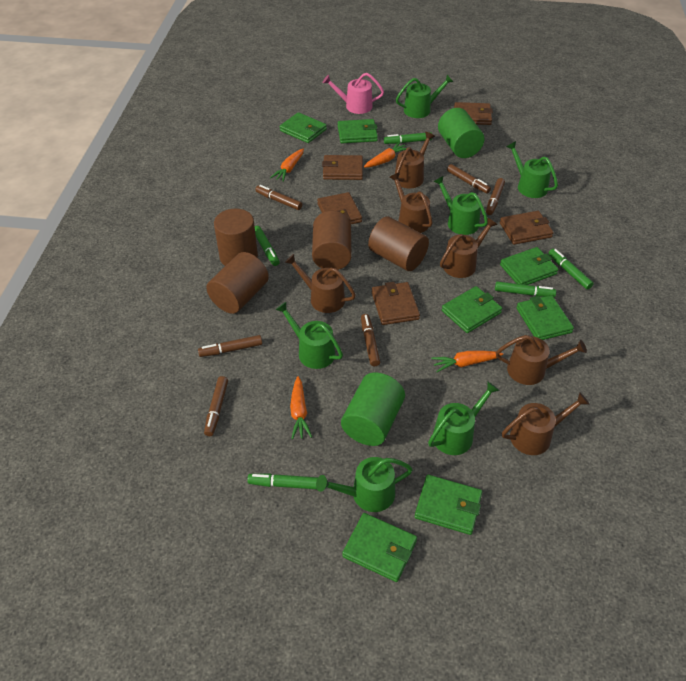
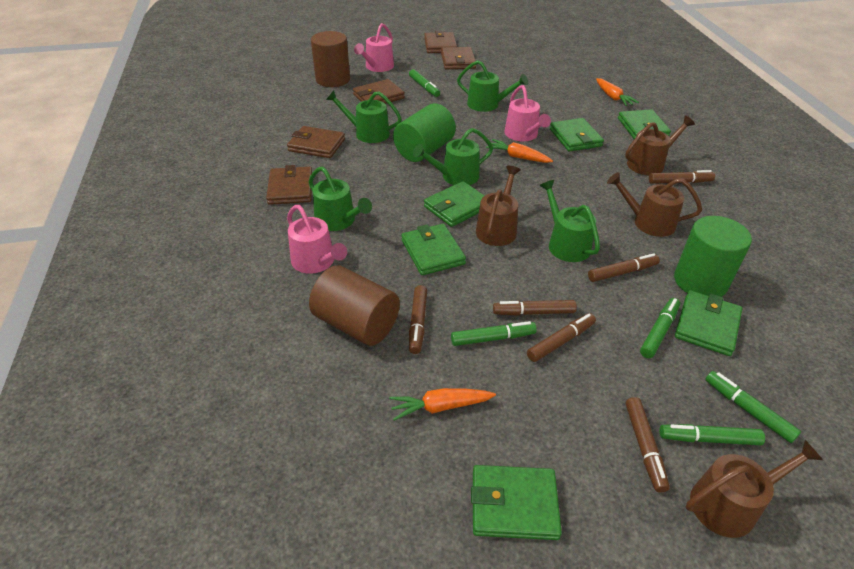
brown cylinder: [206,252,269,314] [214,209,258,266] [312,211,351,270] [368,216,429,271] = 4 -> [309,265,400,346] [311,31,350,87] = 2
brown watering can: [285,254,356,313] [390,172,433,233] [395,132,435,188] [440,218,497,278] [496,335,587,385] [502,392,589,455] = 6 -> [476,166,520,246] [607,172,702,237] [625,116,695,175] [686,440,823,538] = 4
green wallet: [280,112,327,143] [338,119,378,143] [342,513,417,582] [415,475,482,535] [442,286,502,333] [500,247,558,285] [516,295,574,340] = 7 -> [402,224,466,275] [424,181,484,227] [471,465,562,540] [550,118,604,152] [618,109,671,139] [675,290,742,356] = 6
green watering can: [276,302,343,369] [316,457,413,512] [396,75,453,118] [428,381,500,455] [433,176,488,235] [506,141,558,198] = 6 -> [309,167,372,231] [326,91,402,143] [413,128,493,185] [457,60,528,112] [539,180,600,262] = 5
orange carrot: [270,149,304,182] [290,376,312,439] [364,142,406,168] [431,350,503,372] = 4 -> [389,388,496,421] [486,139,553,163] [596,78,639,106] = 3
pink watering can: [323,73,384,114] = 1 -> [287,205,347,274] [354,23,394,72] [504,85,551,141] = 3

